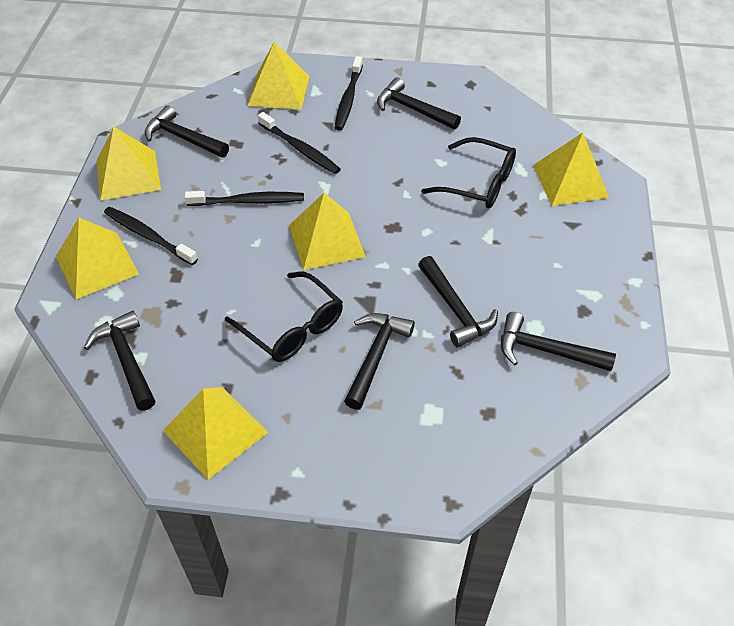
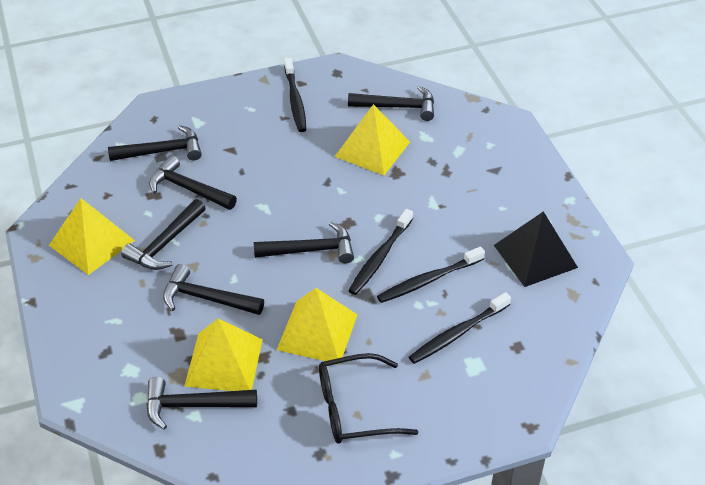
black glasses: [225,272,343,362] [421,137,516,208] = 2 -> [319,353,418,444] = 1
black hammer: [84,311,155,411] [145,105,229,158] [344,313,415,410] [377,77,461,130] [418,256,498,348] [501,312,616,371] = 6 -> [108,125,202,161] [121,199,206,270] [146,377,257,430] [149,155,237,210] [163,264,264,315] [254,222,354,263] [348,86,434,121] = 7
black pyramid: none = 0 -> [494,211,578,287] = 1
yellow pyramid: [56,218,139,299] [96,126,161,201] [162,387,268,480] [248,42,309,110] [289,193,366,270] [533,133,609,206] = 6 -> [49,198,135,275] [185,319,263,391] [277,288,357,364] [335,104,410,175] = 4

